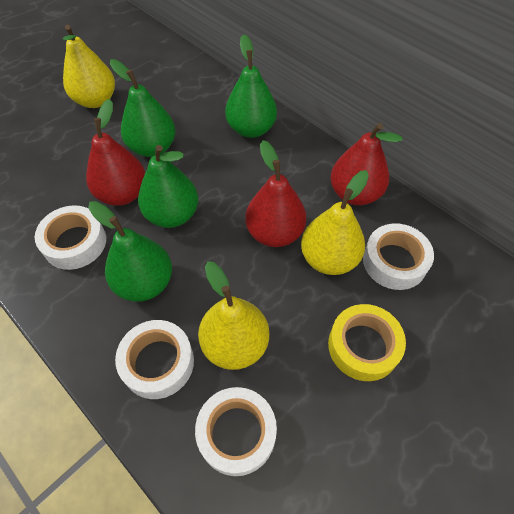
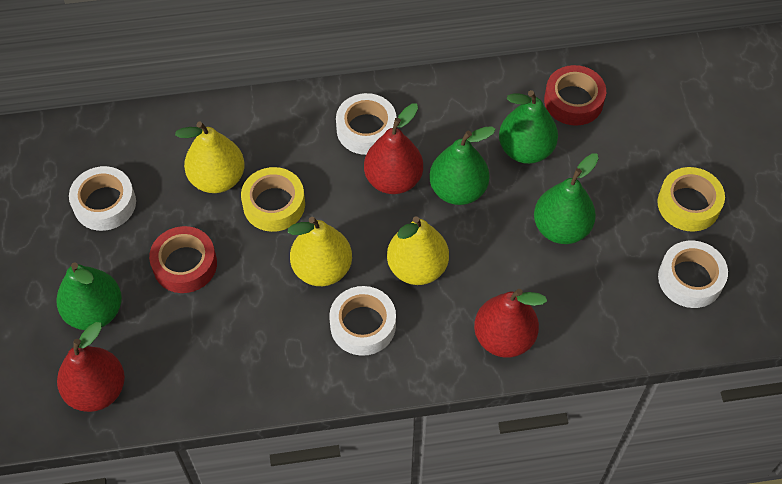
red tape: none = 0 -> [149,226,217,293] [544,65,606,126] = 2
yellow tape: [328,304,406,381] = 1 -> [241,167,305,232] [658,167,725,231] = 2

